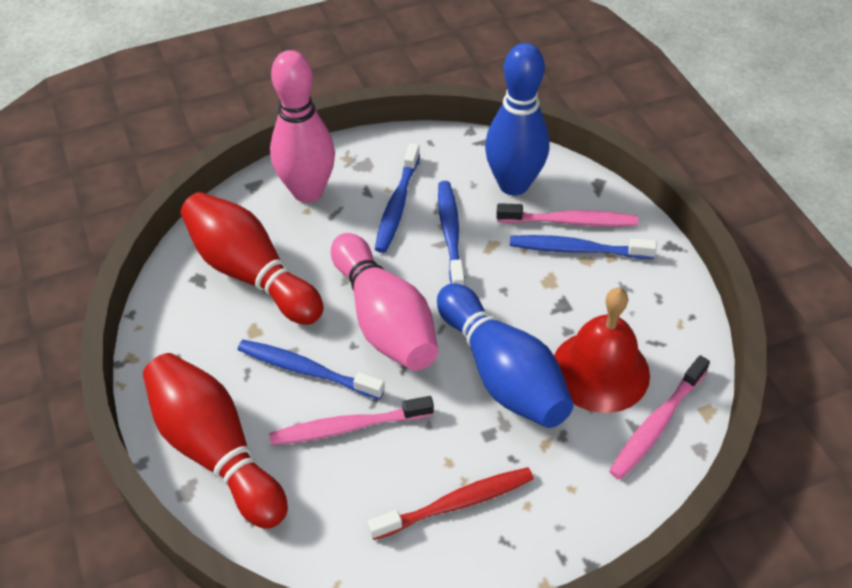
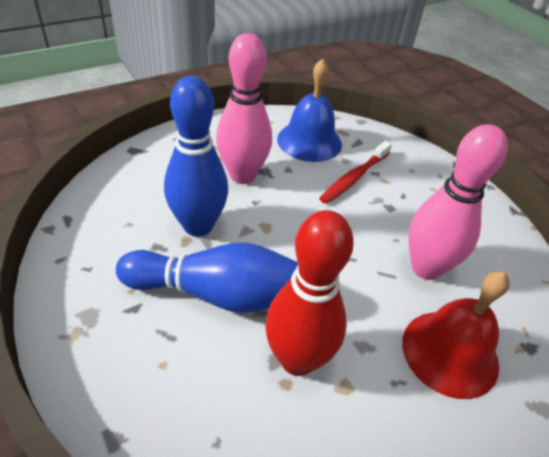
blue bell: none = 0 -> [277,59,342,162] = 1
blue toothbrush: [238,340,385,400] [375,143,420,253] [438,181,465,286] [510,235,657,259] = 4 -> none = 0
pink toothbrush: [269,396,434,445] [497,203,638,227] [609,355,710,480] = 3 -> none = 0
red bowling pin: [143,353,288,529] [180,192,324,325] = 2 -> [265,210,353,376] = 1

